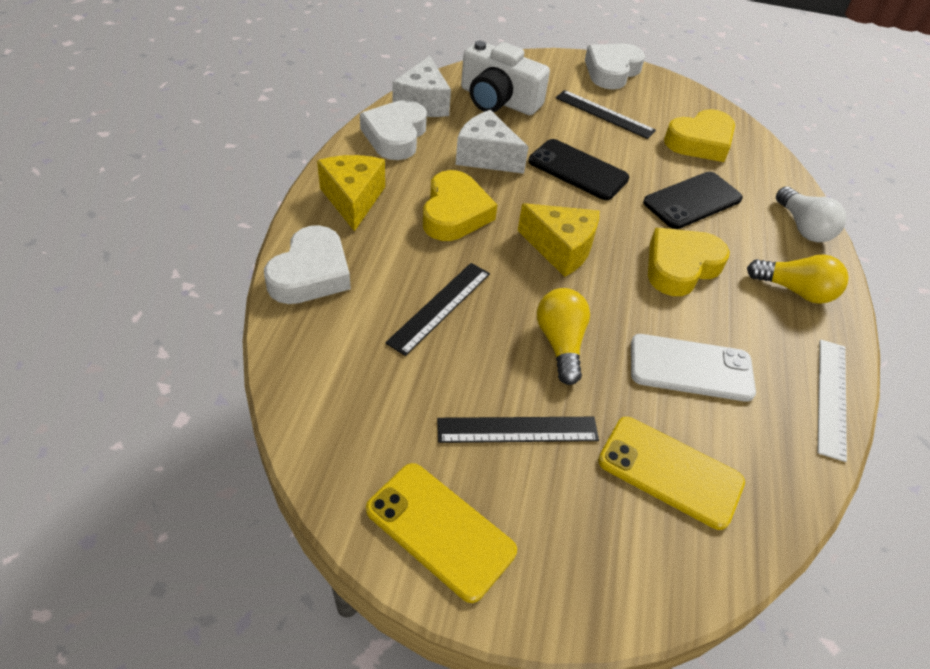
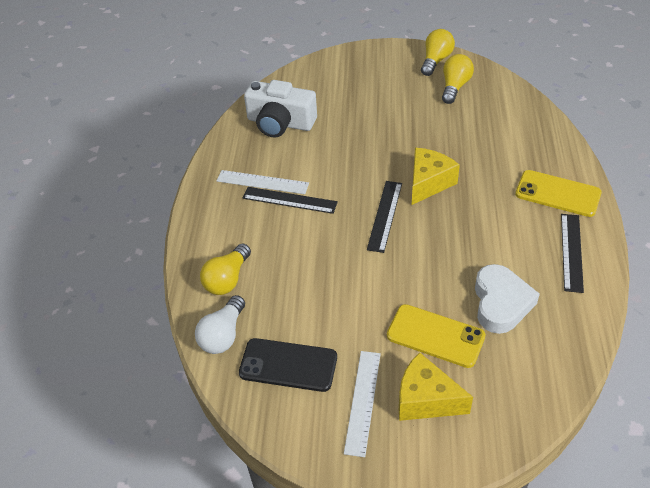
black phone: [528,139,629,200] [643,172,743,229] = 2 -> [239,338,337,392] = 1
white cheese: [392,56,451,117] [456,110,528,174] = 2 -> none = 0
white heart: [264,225,351,304] [360,100,427,160] [585,43,645,89] = 3 -> [475,264,540,334] = 1
white phone: [631,334,756,402] = 1 -> none = 0
white ruler: [817,340,847,462] = 1 -> [216,170,309,194] [344,351,381,457] = 2
yellow heart: [423,170,498,241] [648,228,730,296] [664,109,735,162] = 3 -> none = 0
yellow light bulb: [537,288,590,385] [747,254,848,304] = 2 -> [200,243,251,295] [421,29,455,76] [442,54,474,104] = 3

